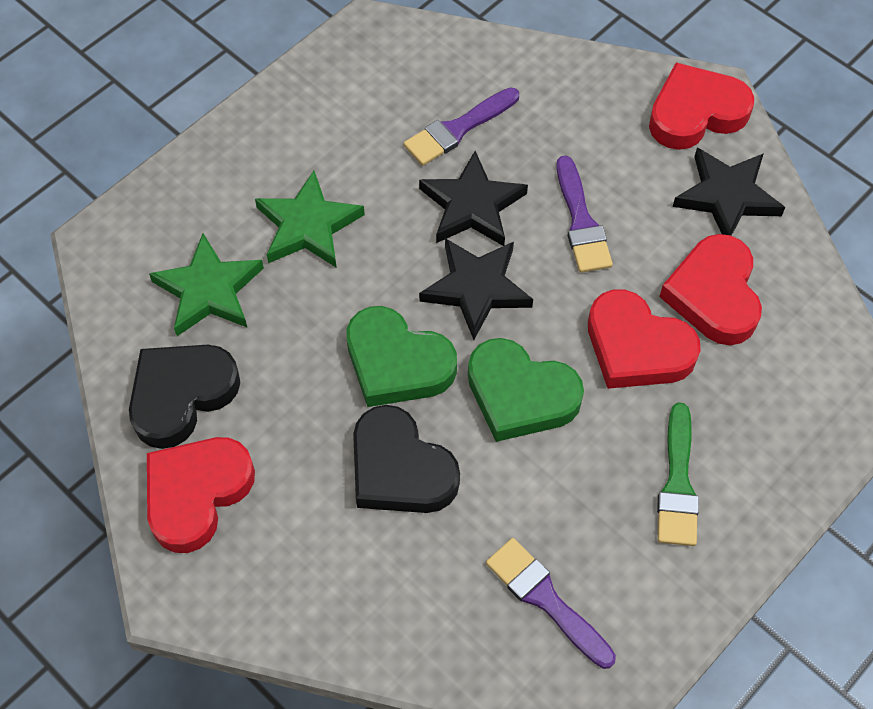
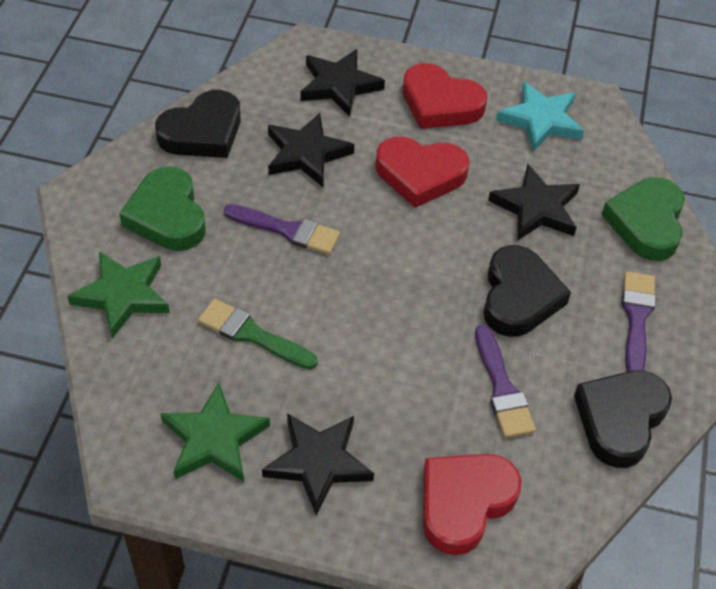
black heart: [129,345,240,449] [353,405,460,513] = 2 -> [155,90,241,158] [484,245,571,337] [574,370,672,468] = 3
black star: [419,151,528,246] [419,238,533,340] [673,148,785,236] = 3 -> [262,413,374,515] [268,113,354,187] [300,49,385,117] [488,164,580,241] = 4
red heart: [147,437,255,553] [588,289,701,389] [649,63,754,150] [659,234,762,345] = 4 -> [376,137,469,208] [403,63,487,129] [423,454,521,555] = 3
turquoise star: none = 0 -> [496,81,584,151] = 1

